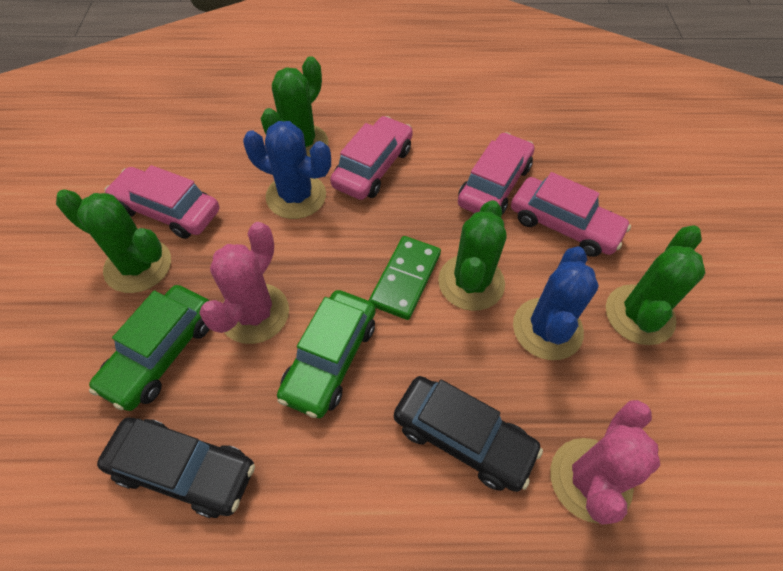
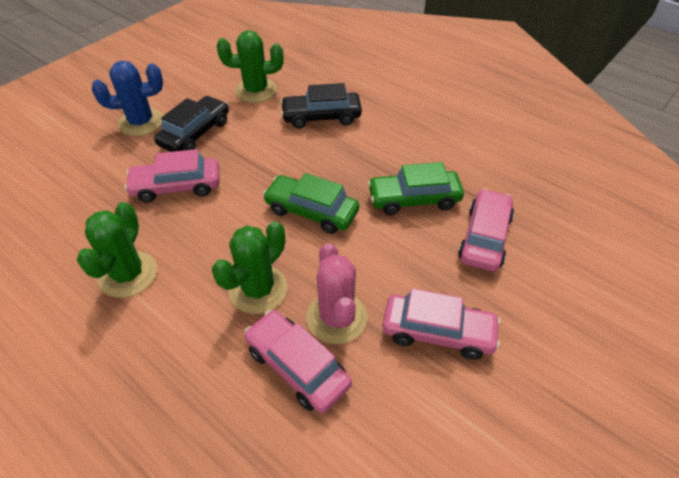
blue cactus: [243,121,331,219] [513,246,599,360] = 2 -> [92,61,163,136] = 1
green cactus: [56,189,171,293] [261,56,328,157] [438,200,506,311] [606,225,705,345] = 4 -> [77,202,157,298] [212,221,288,314] [217,30,284,103] = 3
green domino: [369,236,441,320] = 1 -> none = 0
pink cactus: [199,222,289,344] [550,400,660,525] = 2 -> [306,243,367,344] = 1

